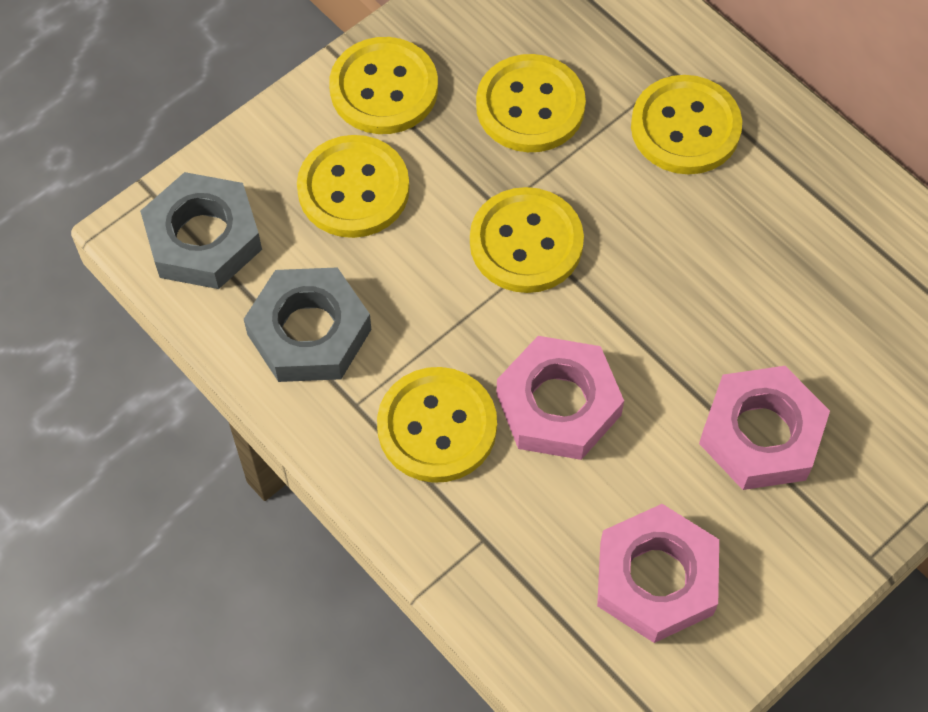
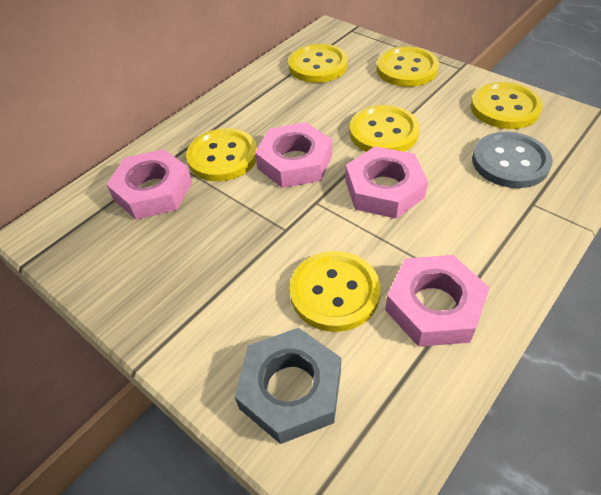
grey button: none = 0 -> [472,132,553,188] = 1
grey nut: [140,172,262,289] [244,267,372,382] = 2 -> [235,328,341,444] = 1
pink nut: [496,336,624,460] [597,504,719,643] [699,366,830,490] = 3 -> [106,149,192,220] [255,122,332,188] [345,146,428,219] [385,255,490,347] = 4

